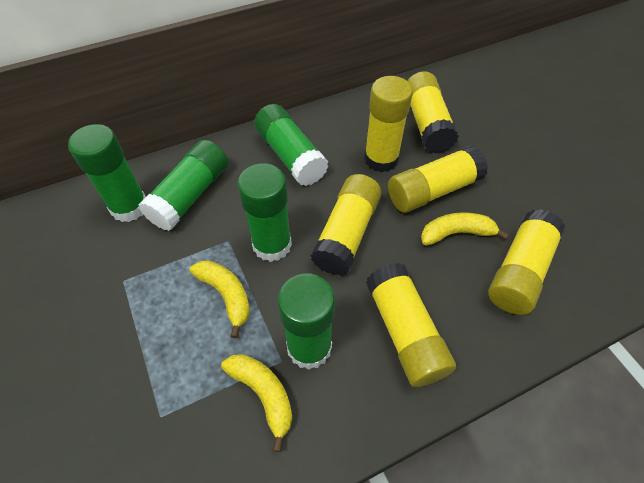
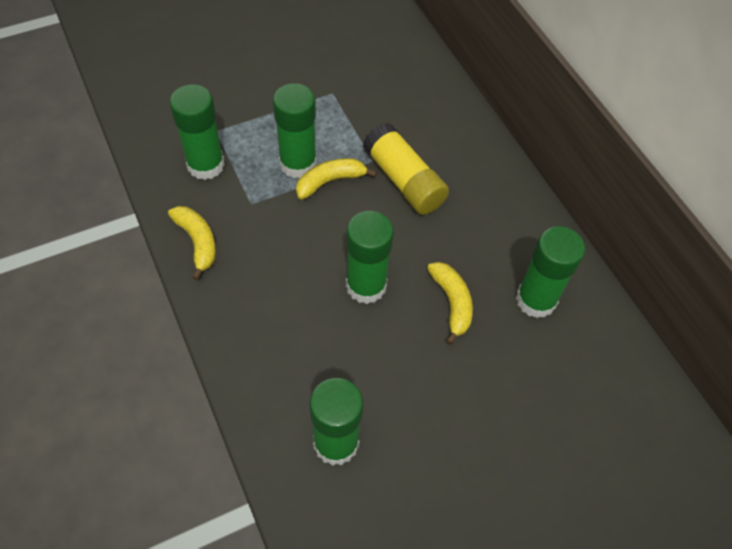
yellow glue stick: [310,174,381,275] [364,76,413,172] [366,263,456,387] [388,146,488,213] [407,71,459,154] [488,209,566,315] = 6 -> [363,123,449,215] = 1

